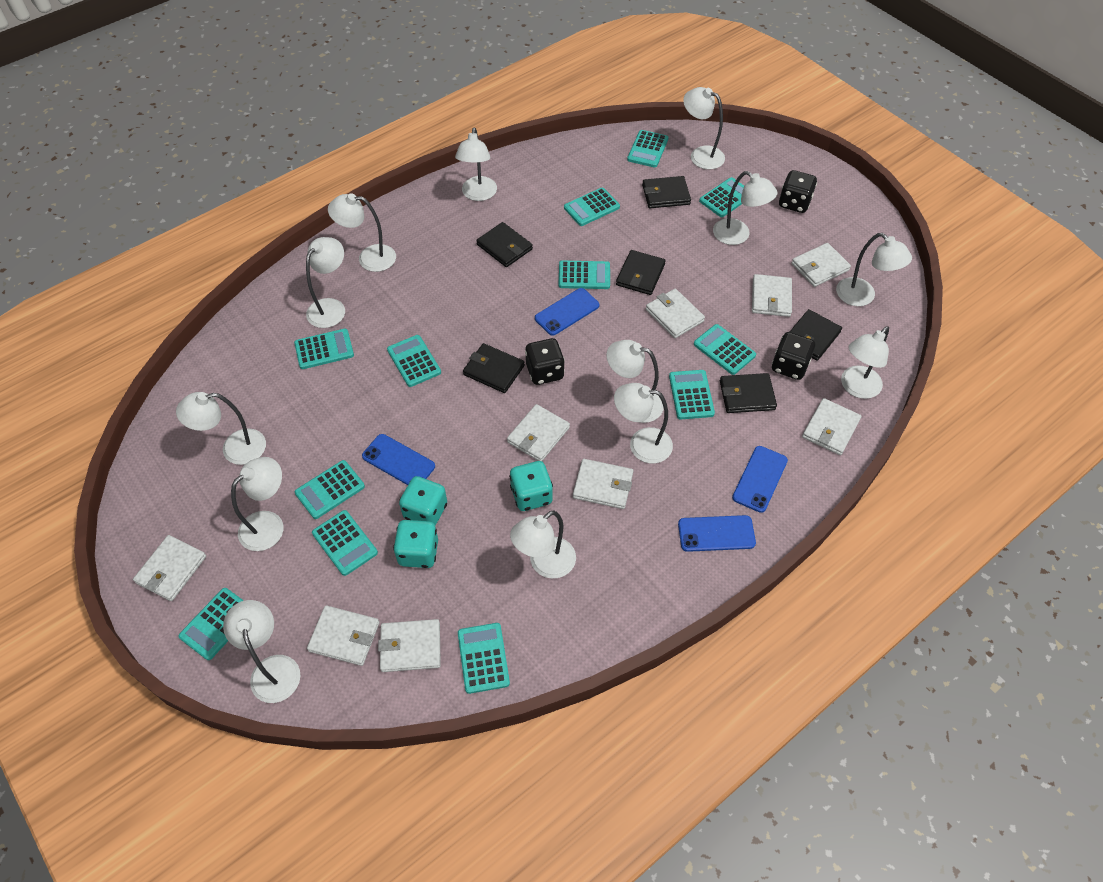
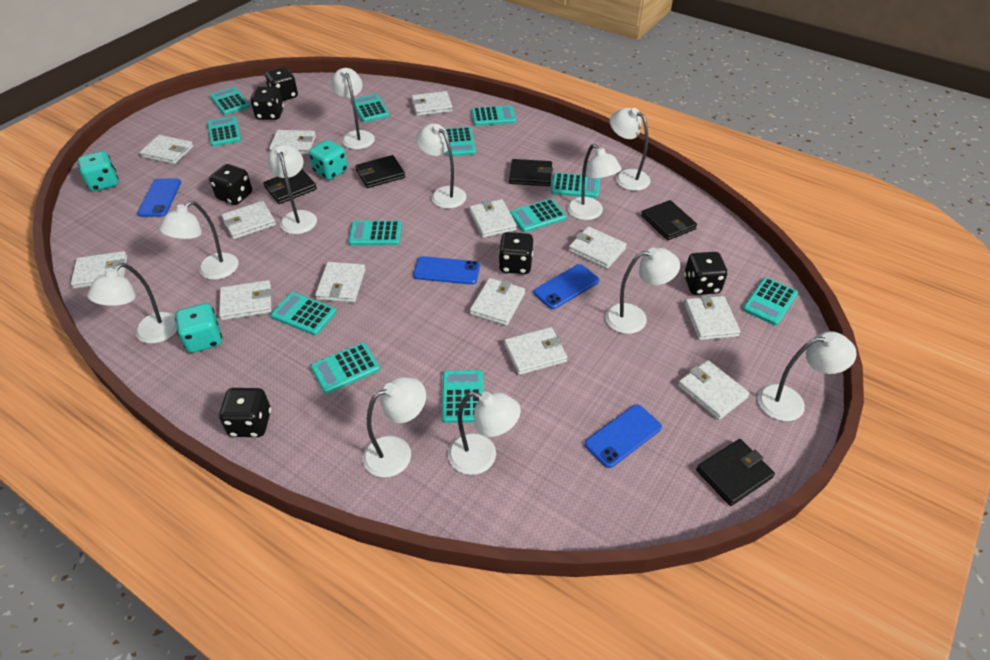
black dice: [525,338,565,385] [772,332,815,380] [779,170,817,213] = 3 -> [209,164,252,205] [219,388,271,437] [250,86,284,120] [265,67,298,101] [499,232,533,274] [684,252,728,295] = 6
black wallet: [463,343,525,393] [476,222,533,267] [616,250,666,295] [642,176,691,208] [720,373,777,413] [790,309,842,361] = 6 -> [263,169,317,204] [355,155,405,188] [509,159,553,186] [641,200,697,240] [696,439,775,506] = 5
white lamp: [176,392,266,465] [223,600,300,703] [231,457,284,551] [306,237,345,328] [328,194,396,272] [455,128,497,201] [510,510,576,578] [607,340,664,423] [614,383,673,464] [683,87,725,169] [713,171,777,245] [836,233,912,306] [841,326,889,399] = 13 -> [87,263,177,344] [159,201,238,280] [267,144,317,234] [331,68,375,149] [363,377,426,477] [416,123,466,209] [448,391,521,475] [567,144,622,220] [605,248,680,334] [610,108,650,191] [758,331,857,421] = 11
white wallet: [133,535,206,601] [307,605,379,666] [378,619,441,672] [507,404,570,461] [573,459,633,509] [646,289,705,338] [752,274,792,317] [792,243,851,287] [802,398,862,455] = 9 -> [71,251,128,289] [140,135,193,164] [219,280,272,320] [221,201,276,239] [269,130,316,154] [315,262,366,303] [411,91,453,116] [469,199,517,238] [470,278,525,326] [504,327,568,375] [569,226,627,269] [678,360,750,420] [684,295,741,340] = 13

